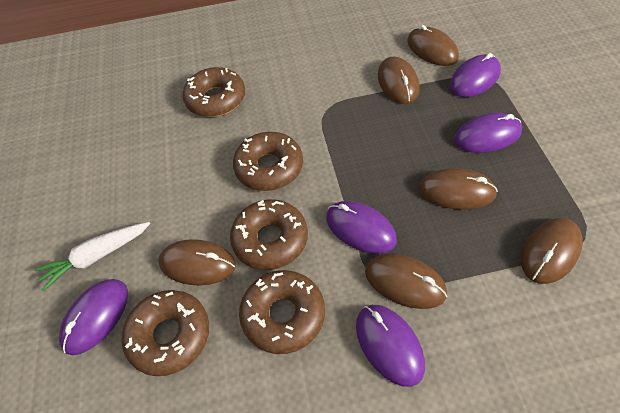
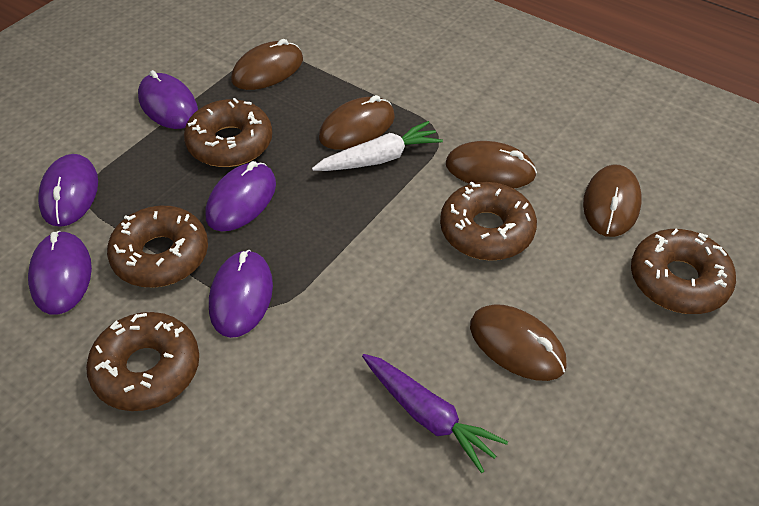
brown mouse: [158,239,236,286] [365,254,448,309] [378,57,420,104] [407,25,459,66] [419,168,498,210] [521,218,583,284] = 6 -> [231,39,303,90] [319,95,395,150] [446,141,537,189] [470,304,567,381] [583,164,642,237] = 5
purple carrot: none = 0 -> [362,354,508,473] = 1

